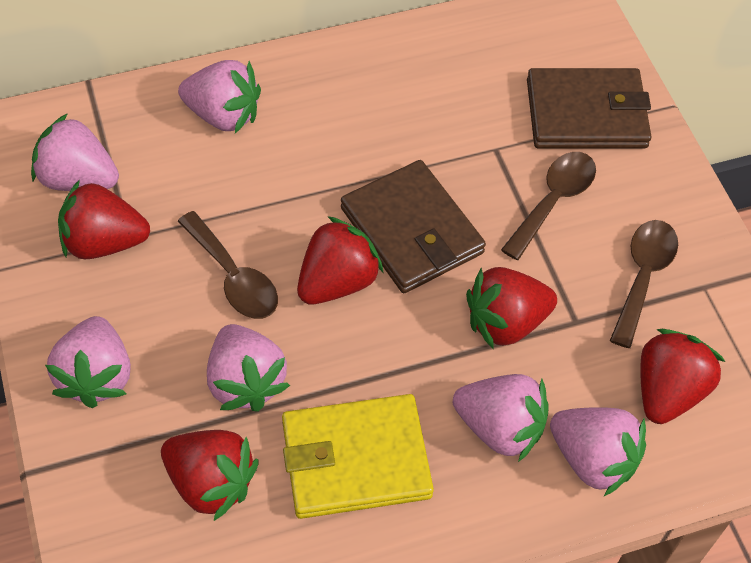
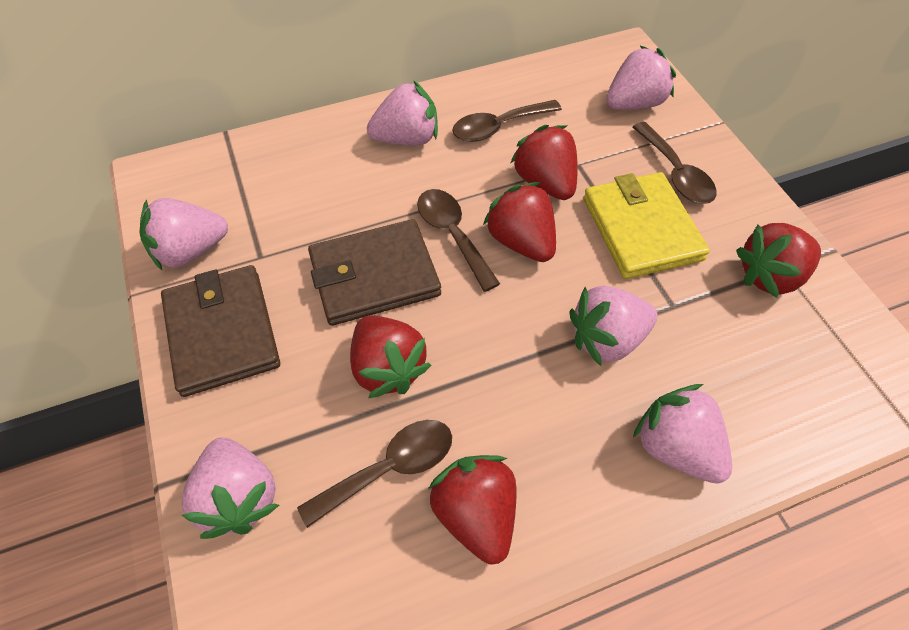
brown spoon: [178,211,278,319] [501,152,596,260] [610,220,678,348] = 3 -> [297,420,452,528] [417,189,500,292] [452,100,562,142] [633,122,717,204] = 4

